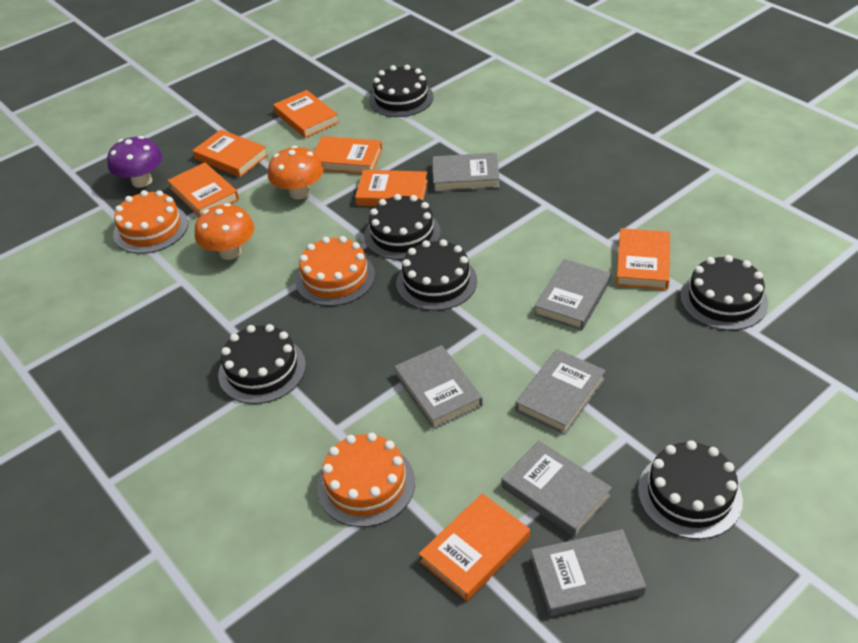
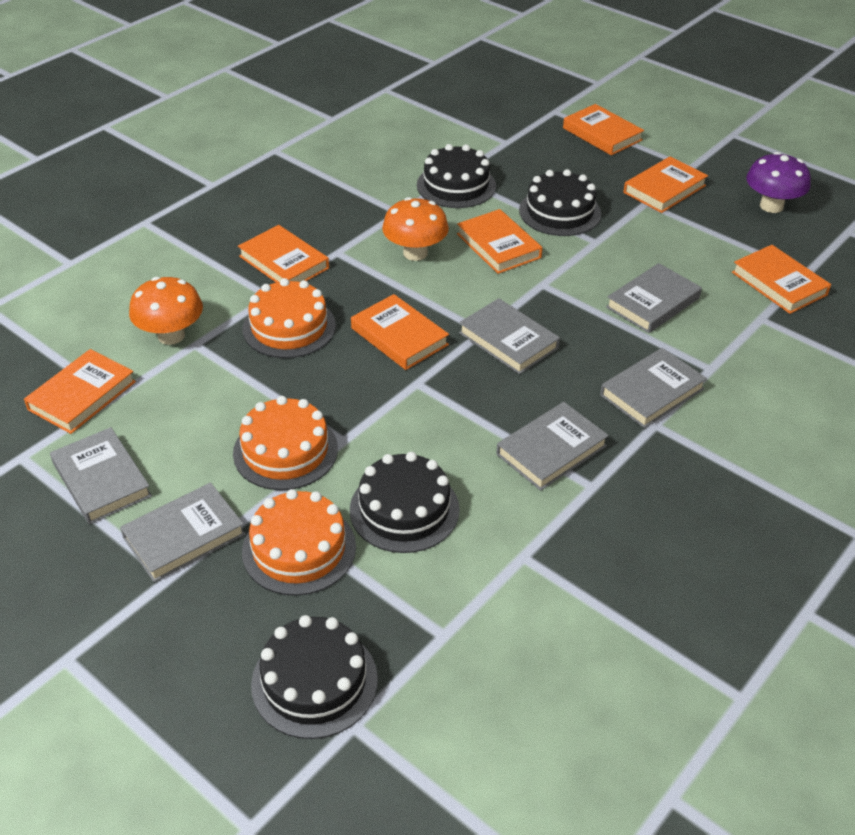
black cake: [218,324,306,404] [364,194,441,260] [369,65,434,117] [396,239,477,311] [638,440,743,539] [680,255,768,331] = 6 -> [251,615,378,739] [350,452,460,553] [417,144,496,208] [519,169,601,236] = 4

